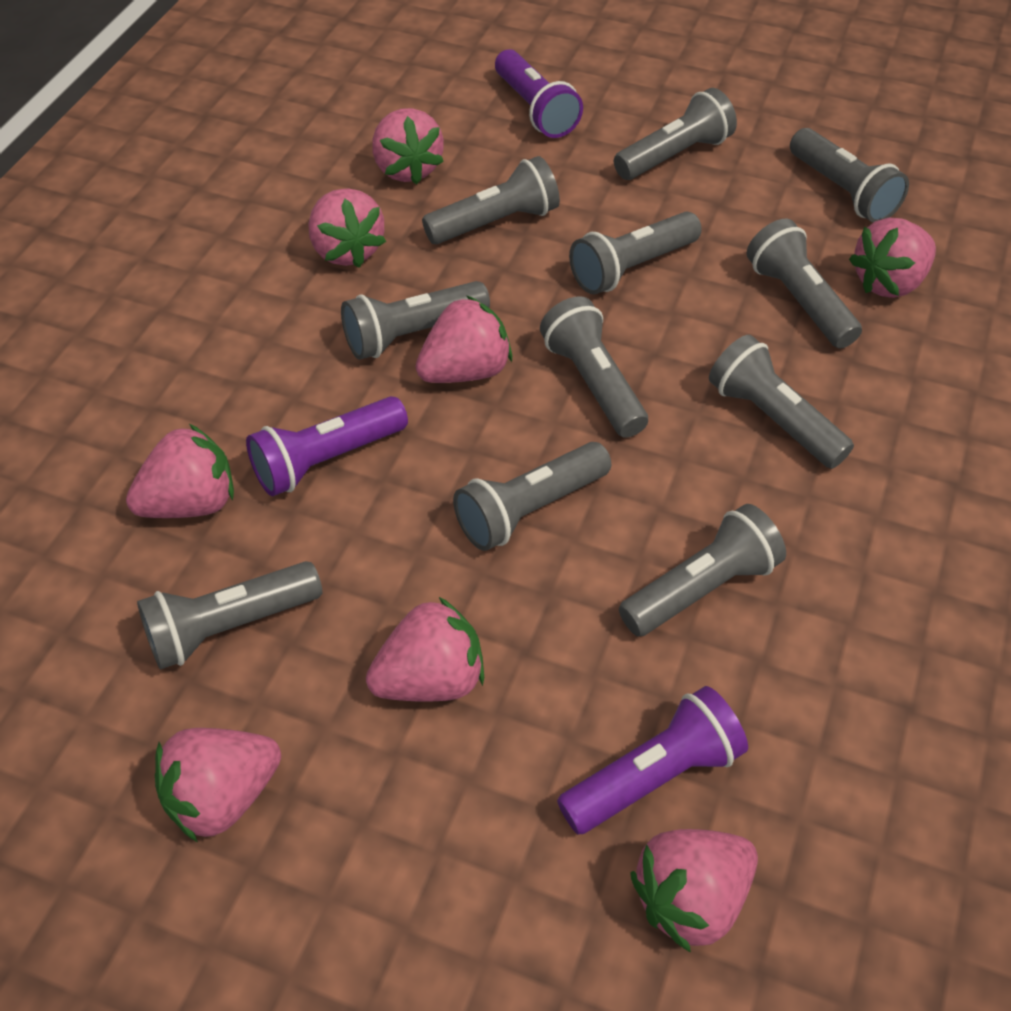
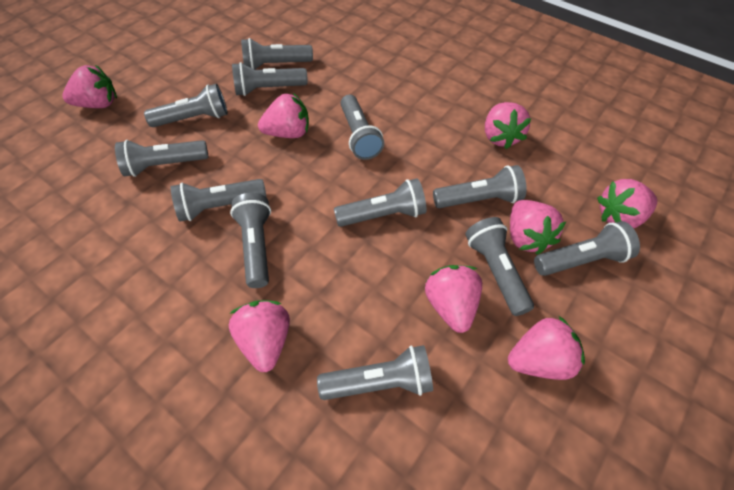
grey flashlight: [137,561,322,670] [341,281,490,360] [422,156,560,244] [453,442,611,551] [540,296,648,438] [569,212,702,295] [614,88,737,180] [619,504,786,636] [709,335,854,469] [747,219,862,349] [790,128,909,223] = 11 -> [115,140,209,177] [144,84,228,127] [171,179,266,222] [230,193,271,288] [232,62,308,96] [241,38,313,70] [317,345,433,400] [334,179,427,227] [341,95,384,160] [433,165,526,208] [465,217,534,316] [534,221,640,276] = 12
purple flashlight: [246,396,408,496] [495,49,583,138] [557,686,748,834] = 3 -> none = 0

